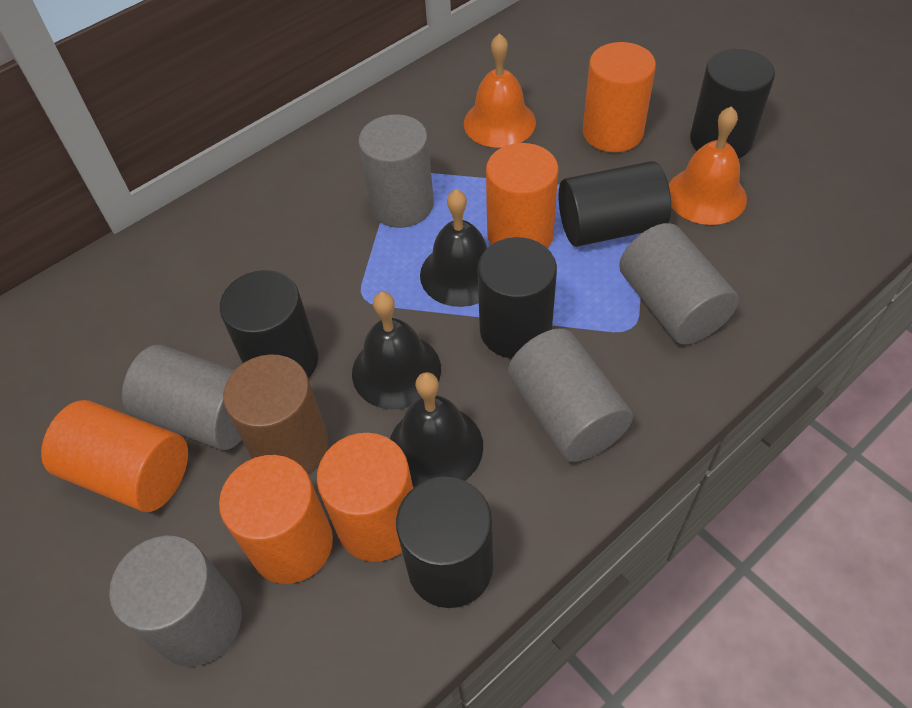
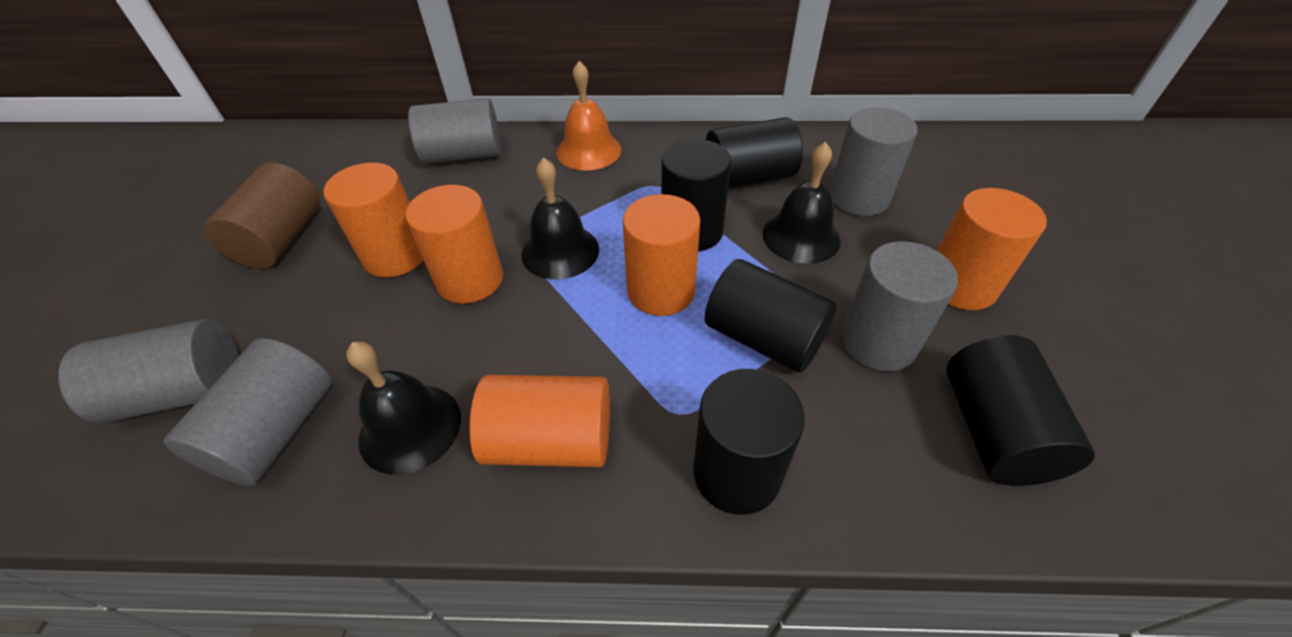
orange bell: [464,33,536,148] [668,106,747,225] = 2 -> [557,61,621,171] = 1

